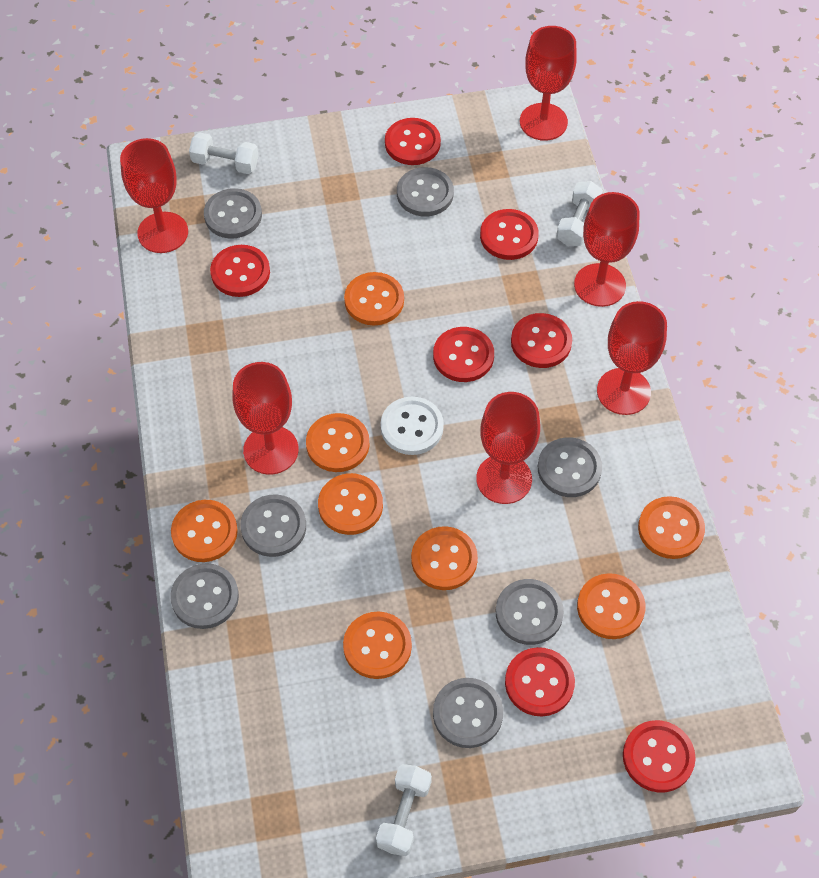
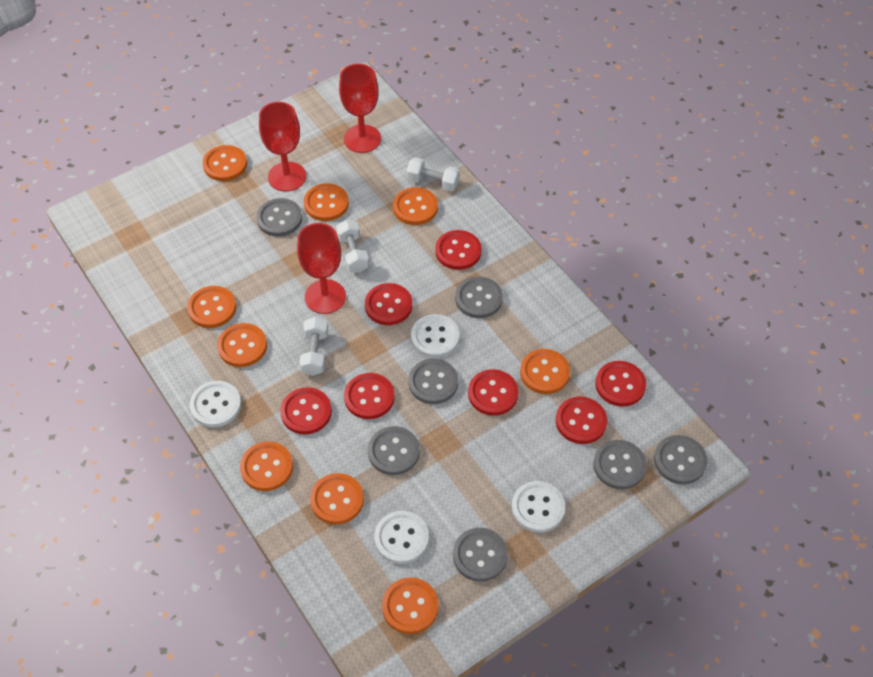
orange button: [171,500,238,562] [306,413,370,472] [318,473,383,535] [343,612,412,679] [344,272,404,325] [411,526,478,590] [577,573,646,639] [638,496,705,559] = 8 -> [187,286,236,328] [203,145,247,181] [217,323,267,367] [240,442,293,491] [304,183,349,221] [310,473,364,525] [382,577,439,634] [393,187,438,225] [520,349,570,394] = 9
red goblet: [120,138,188,253] [233,362,299,475] [476,392,540,504] [520,26,577,141] [574,192,640,307] [597,301,667,415] = 6 -> [259,102,306,191] [297,223,346,314] [339,64,381,153] = 3
white button: [381,397,444,455] = 1 -> [190,381,241,427] [374,511,429,564] [411,314,460,358] [511,481,566,533] = 4

